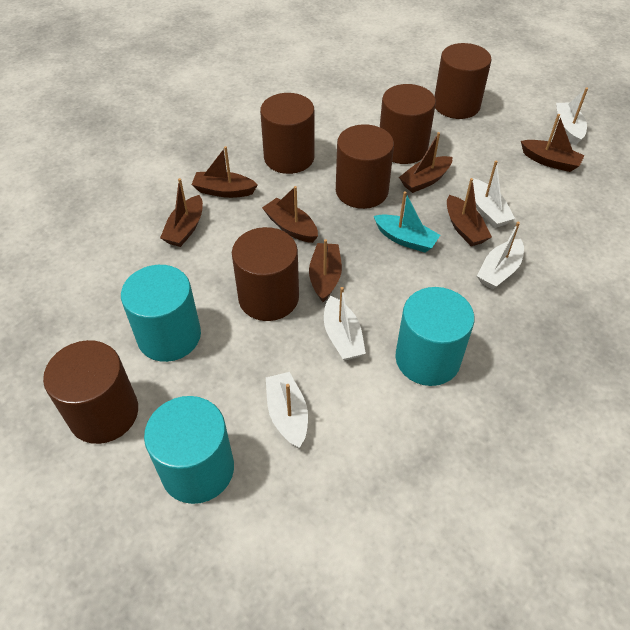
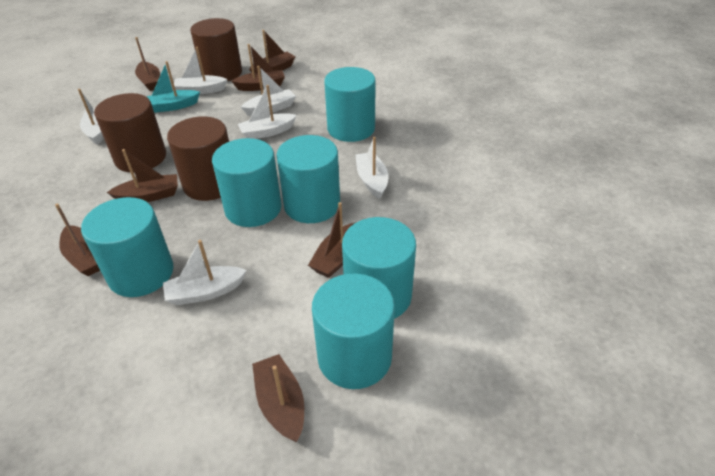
brown cylinder: [43,340,138,444] [232,227,299,321] [260,93,314,174] [336,124,394,209] [380,84,436,164] [434,43,492,119] = 6 -> [94,93,166,172] [167,116,229,201] [190,18,242,81] = 3
turquoise cylinder: [121,265,201,362] [144,396,234,504] [395,287,475,386] = 3 -> [81,197,173,297] [212,138,281,227] [276,135,340,223] [312,273,395,389] [324,67,376,142] [342,217,416,319] = 6
white boat: [266,372,308,448] [324,287,366,361] [472,161,515,228] [477,222,524,290] [556,88,588,146] = 5 -> [78,89,104,145] [163,240,247,305] [174,47,228,94] [238,85,297,139] [241,66,296,116] [356,137,388,199] = 6

